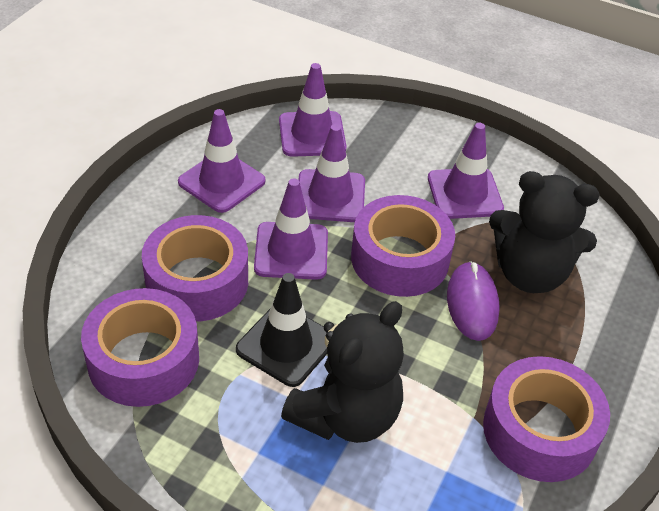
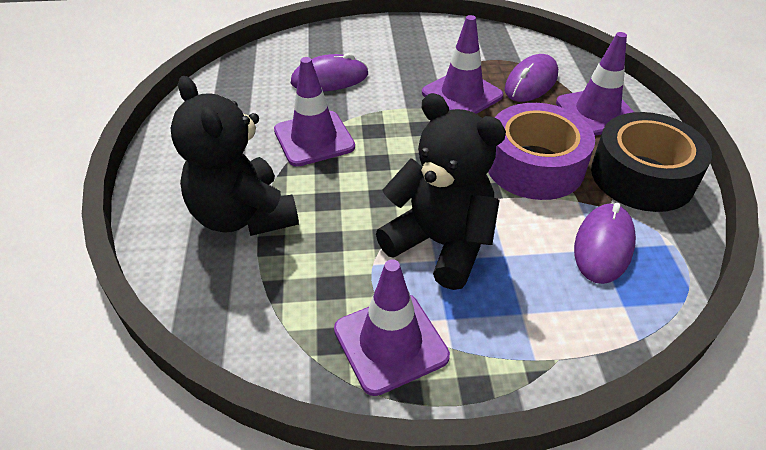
black tape: none = 0 -> [591,112,712,212] = 1
black traffic cone: [236,273,327,387] = 1 -> none = 0
purple mouse: [447,261,500,341] = 1 -> [291,53,368,92] [505,54,558,102] [574,203,636,284] = 3
purple tape: [81,288,199,407] [142,215,248,321] [351,195,455,297] [483,356,610,482] = 4 -> [488,103,595,200] = 1
purple traffic cone: [178,109,265,213] [254,178,328,280] [279,63,346,157] [298,124,365,222] [428,123,504,219] = 5 -> [274,57,355,167] [334,259,450,396] [422,15,504,114] [556,32,634,136] = 4

